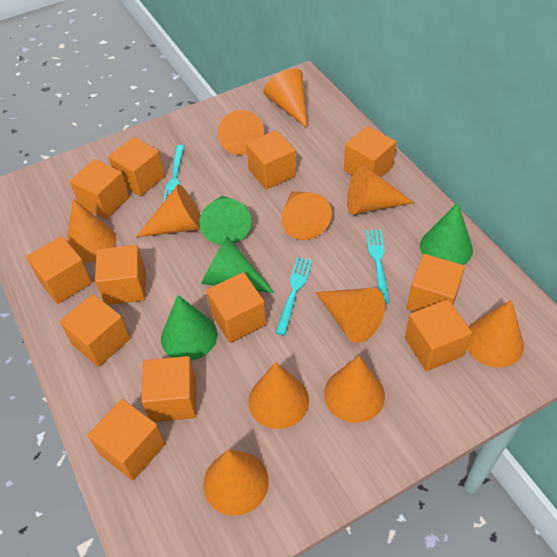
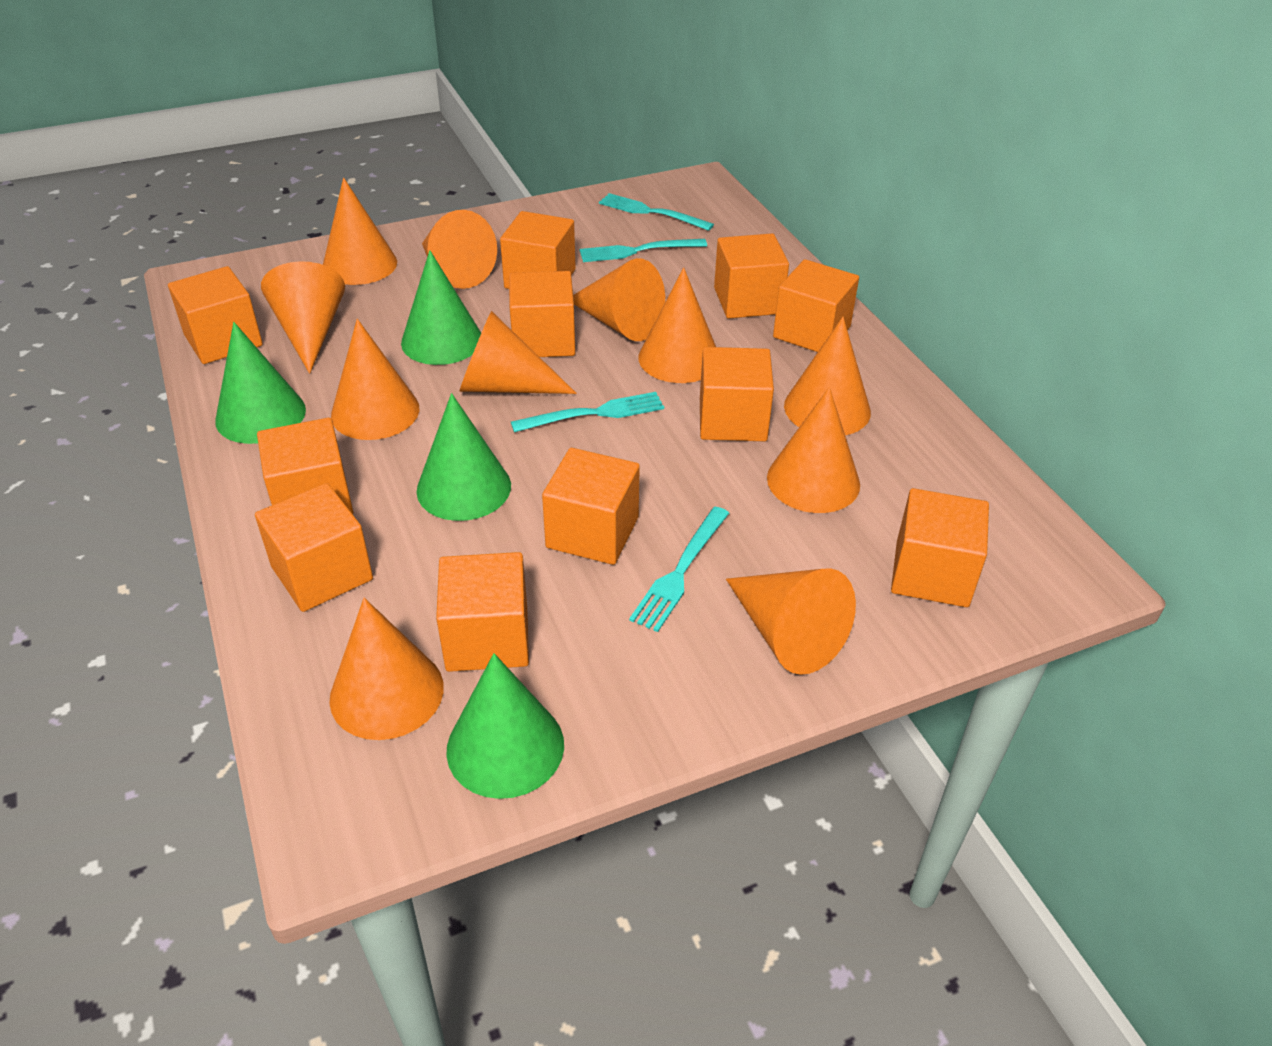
orange cube: [26,236,92,304] [60,294,130,367] [70,159,129,220] [88,399,165,481] [95,245,146,305] [108,137,165,197] [141,356,196,422] [206,272,266,343] [246,130,296,190] [344,126,396,178] [405,299,472,371] [407,254,465,312] = 12 -> [168,266,263,364] [255,483,373,612] [257,418,353,514] [436,552,529,672] [500,211,576,289] [509,271,575,357] [542,448,640,565] [700,347,774,441] [714,233,789,319] [773,259,859,352] [891,488,989,607] = 11
turquoise fork: [163,145,184,202] [275,257,313,336] [366,230,390,304] = 3 -> [511,392,664,432] [579,239,707,262] [599,193,714,231] [629,507,729,632] = 4

